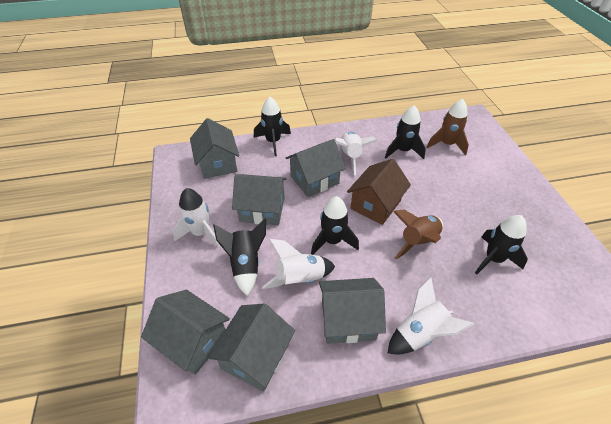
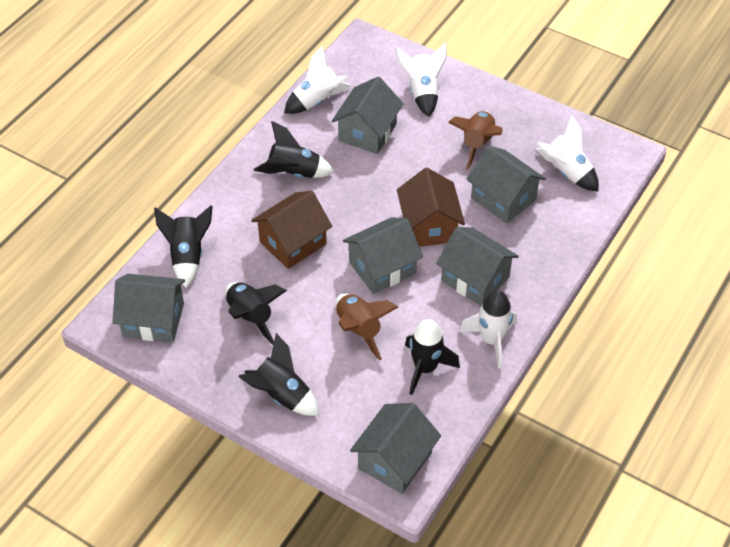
brown house: [347,159,411,225] = 1 -> [251,191,332,269] [397,168,465,247] = 2

